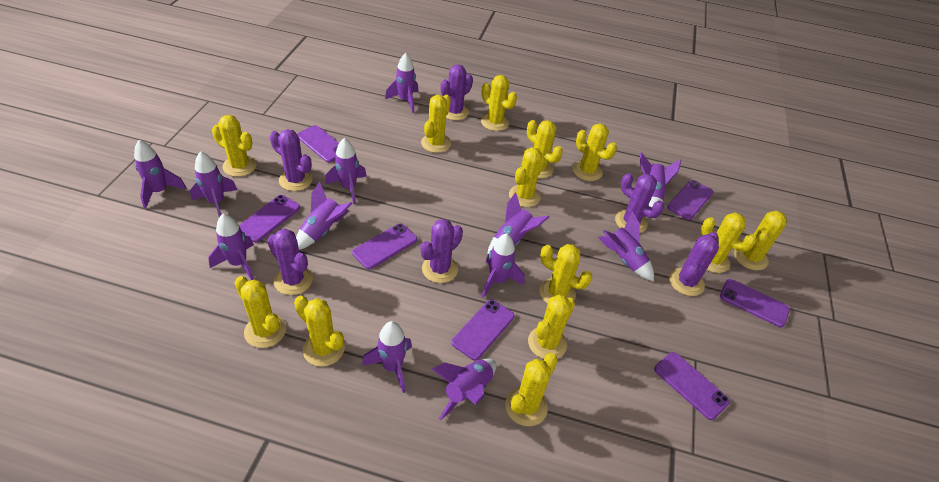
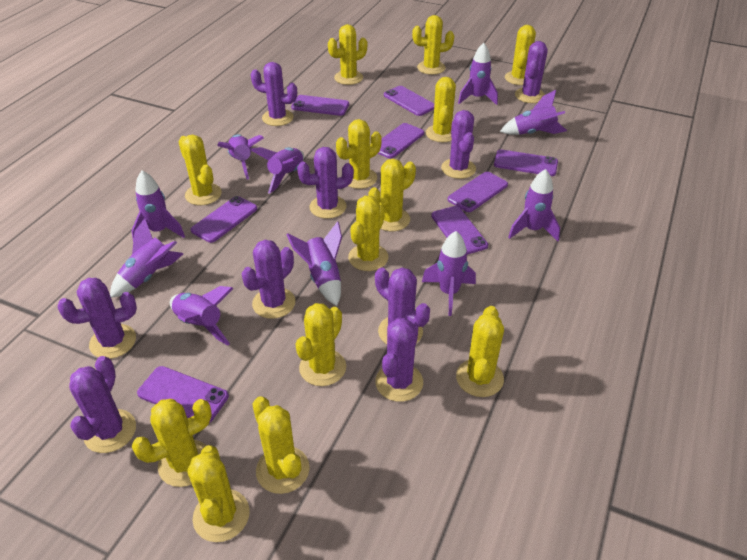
purple cactus: [267,229,313,295] [270,129,313,191] [421,219,463,283] [440,64,473,120] [615,173,664,233] [669,232,719,296] = 6 -> [58,278,137,359] [69,356,136,453] [241,240,296,319] [251,62,297,126] [297,147,354,219] [375,267,430,344] [375,318,423,402] [441,110,476,179] [515,41,548,103] = 9
purple phone: [239,195,300,242] [297,125,339,163] [352,223,417,269] [451,300,514,360] [654,352,730,420] [667,180,713,220] [720,279,790,327] = 7 -> [137,366,229,423] [191,196,257,243] [291,95,349,116] [378,123,424,158] [384,86,434,116] [431,206,488,255] [448,172,508,212] [494,150,558,176] = 8
purple rocket: [134,140,187,209] [190,151,237,217] [208,214,254,280] [296,181,353,250] [325,138,367,204] [362,321,412,393] [385,53,419,113] [432,359,496,420] [482,233,525,298] [488,192,549,254] [598,211,654,281] [640,152,681,207] = 12 -> [110,218,183,298] [131,171,185,241] [170,286,234,346] [217,134,264,180] [251,147,304,193] [286,221,342,306] [422,231,476,316] [458,43,498,105] [500,90,567,135] [508,169,560,241] = 10

